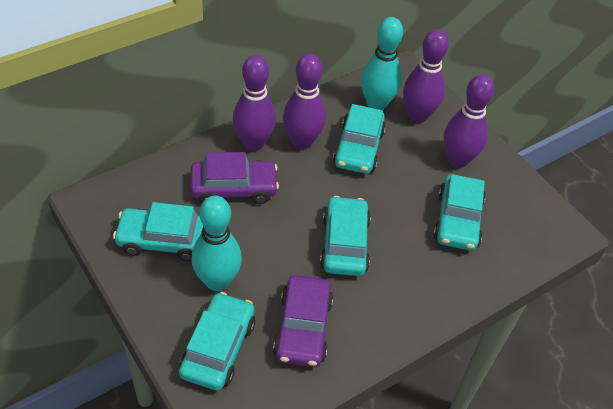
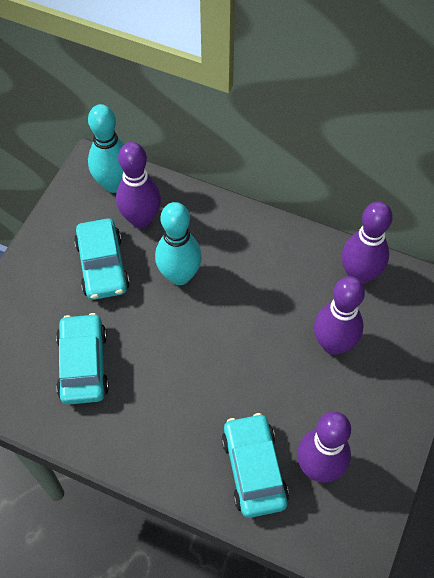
purple car: [191,152,279,204] [273,275,333,367] = 2 -> none = 0
turquoise car: [113,202,203,262] [179,292,255,390] [320,196,371,276] [333,104,386,174] [433,174,486,251] = 5 -> [56,313,109,405] [74,218,130,300] [222,413,289,518] = 3

